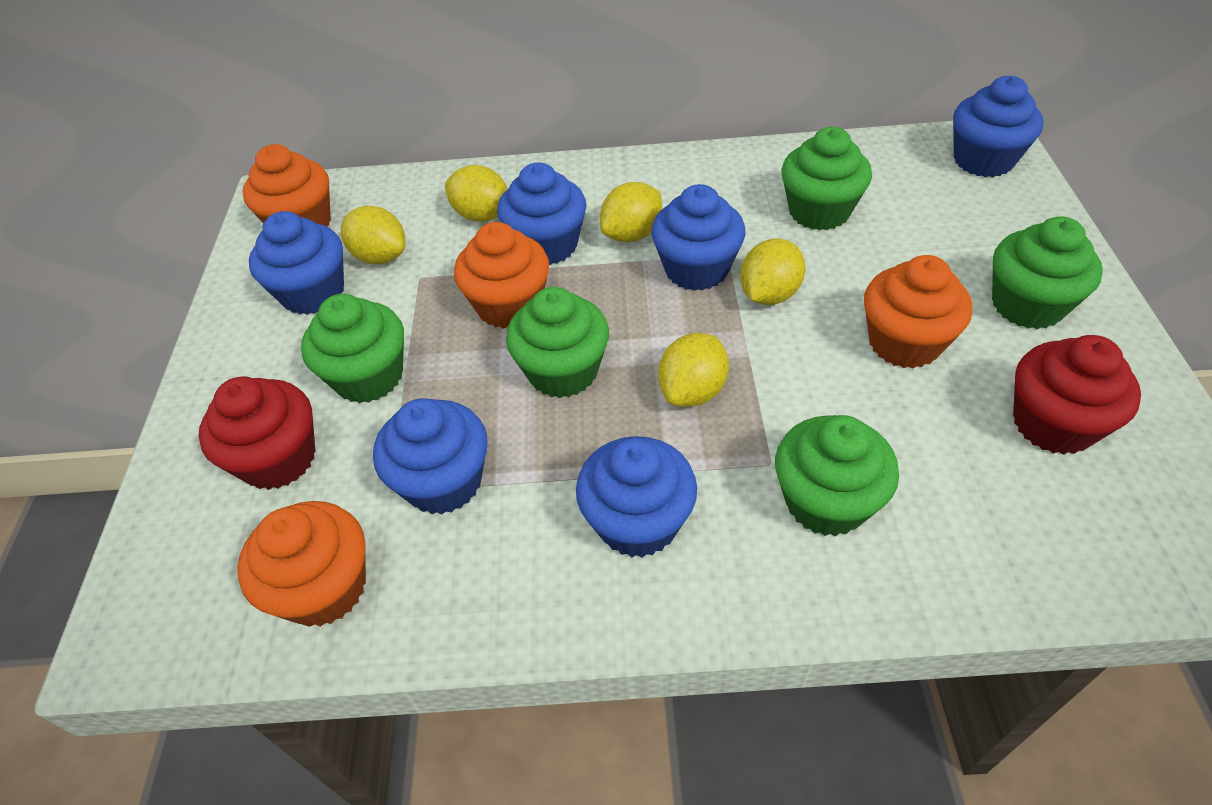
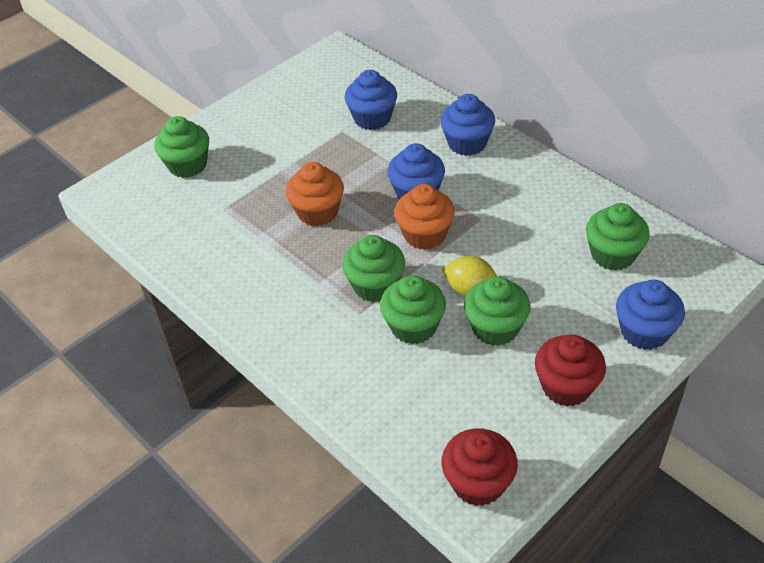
blue cupcake: [249,211,344,315] [373,398,488,515] [497,163,587,265] [576,436,697,558] [651,184,745,291] [953,76,1044,177] = 6 -> [345,70,397,130] [387,143,445,199] [440,94,495,156] [616,280,685,350] = 4
orange cupcake: [237,501,366,627] [242,144,331,226] [454,222,549,329] [864,255,972,369] = 4 -> [286,162,344,226] [394,184,455,250] = 2
yellow lemon: [341,206,406,264] [445,165,508,222] [600,182,662,242] [658,333,729,407] [740,238,805,305] = 5 -> [442,256,497,296] = 1

